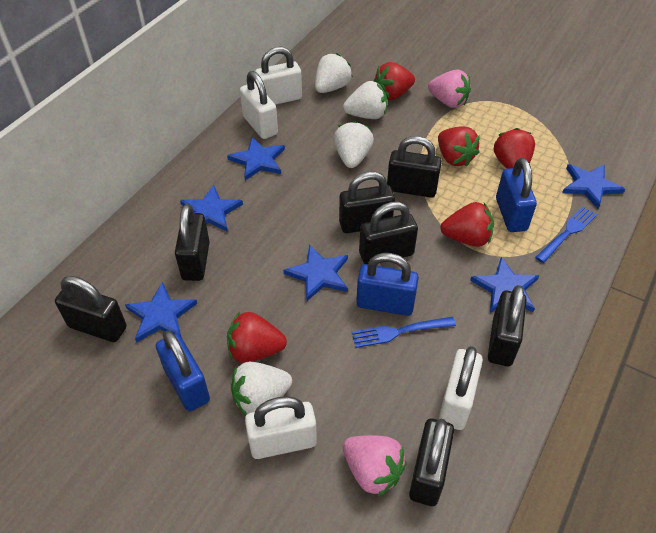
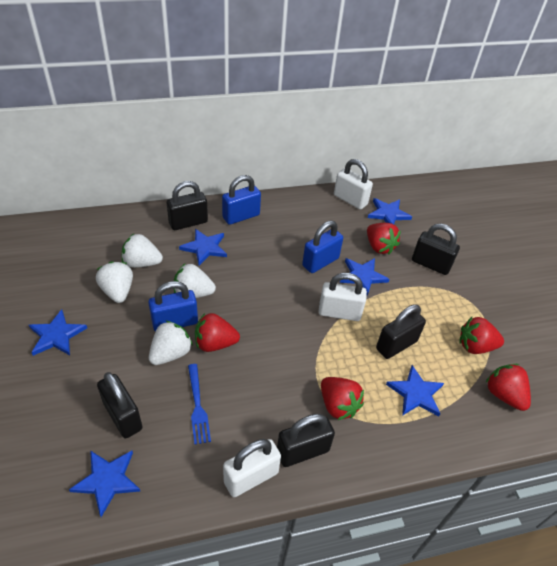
black padlock: [55,276,127,342] [175,204,210,281] [339,171,395,233] [359,202,418,264] [387,136,442,198] [409,419,454,506] [488,285,527,366] = 7 -> [97,372,142,438] [167,181,208,230] [277,414,335,467] [376,304,426,359] [412,224,460,275] = 5
blue fork: [352,317,456,348] [535,206,597,263] = 2 -> [188,364,211,445] = 1
pink strawberry: [343,435,406,497] [428,70,471,108] = 2 -> none = 0
white padlock: [240,71,278,139] [245,396,317,459] [255,47,302,105] [439,346,483,430] = 4 -> [223,439,281,497] [319,273,367,321] [334,159,373,210] = 3

